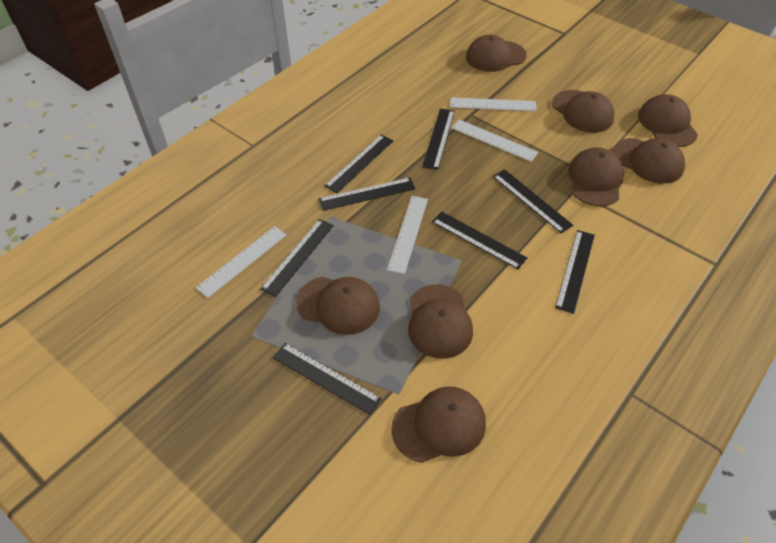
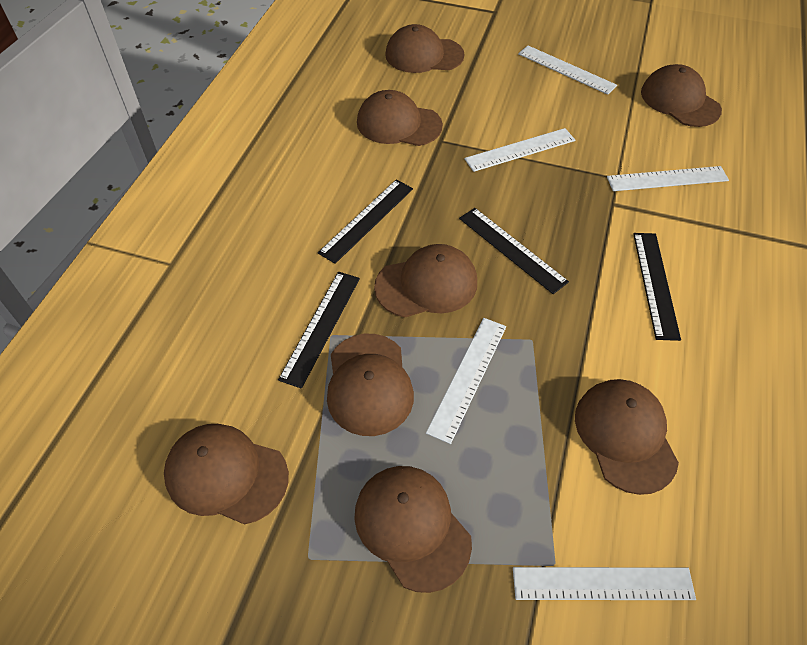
black ruler: [260,219,334,297] [273,343,382,415] [319,178,415,211] [324,135,393,193] [422,109,455,170] [432,211,527,269] [493,169,573,233] [555,230,595,314] = 8 -> [278,272,360,389] [318,180,413,264] [459,208,569,294] [633,233,681,341] = 4
white ruler: [196,226,286,298] [387,196,428,274] [450,97,537,111] [452,119,538,162] = 4 -> [426,318,506,444] [464,128,575,172] [513,567,696,600] [518,46,617,95] [607,166,729,191] = 5

